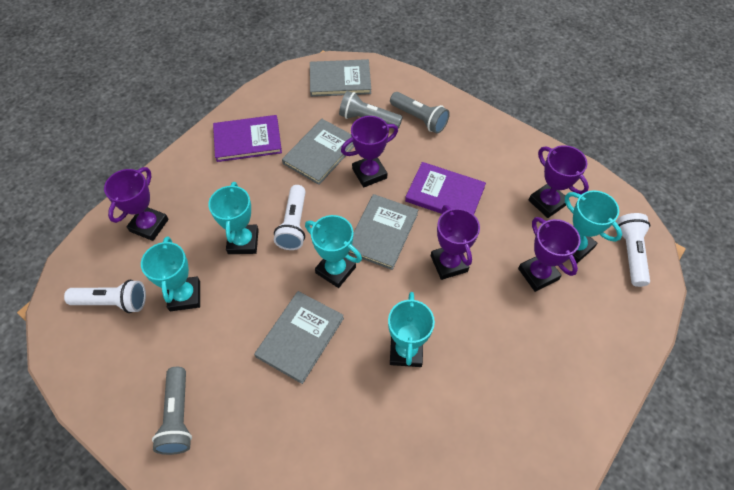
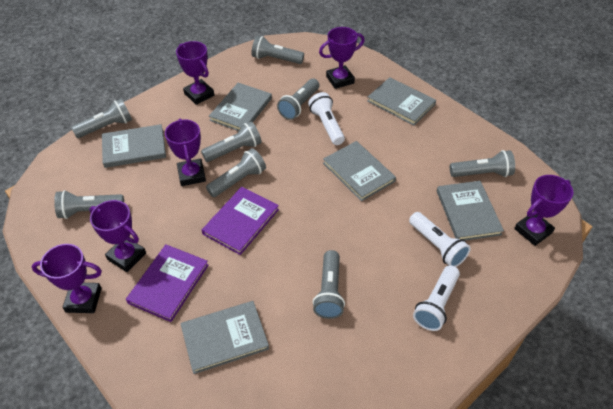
grey book: [254,291,344,384] [282,119,354,185] [310,59,371,97] [348,194,418,270] = 4 -> [102,124,166,168] [180,301,269,374] [209,83,272,131] [323,141,396,201] [367,77,436,126] [437,181,504,241] = 6
grey flashlight: [152,367,192,455] [339,91,403,129] [390,92,450,134] = 3 -> [54,190,124,219] [71,99,132,138] [201,121,262,162] [206,148,266,197] [252,36,304,64] [277,79,320,120] [313,250,345,319] [450,150,515,177] = 8
purple trophy: [104,167,168,241] [341,116,398,188] [431,205,480,280] [518,217,581,292] [529,145,589,218] = 5 -> [31,244,102,313] [89,200,146,272] [165,118,206,186] [176,41,214,105] [319,27,365,89] [514,175,574,246] = 6
turquoise trophy: [141,236,200,311] [208,182,259,254] [305,215,362,288] [388,292,435,367] [565,190,622,263] = 5 -> none = 0

